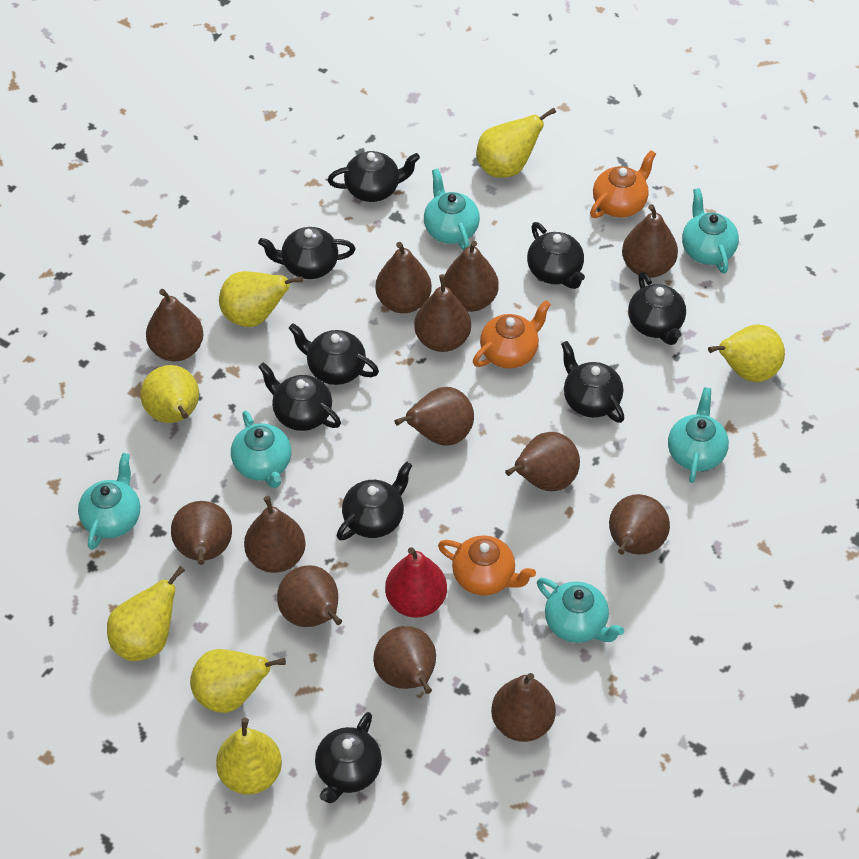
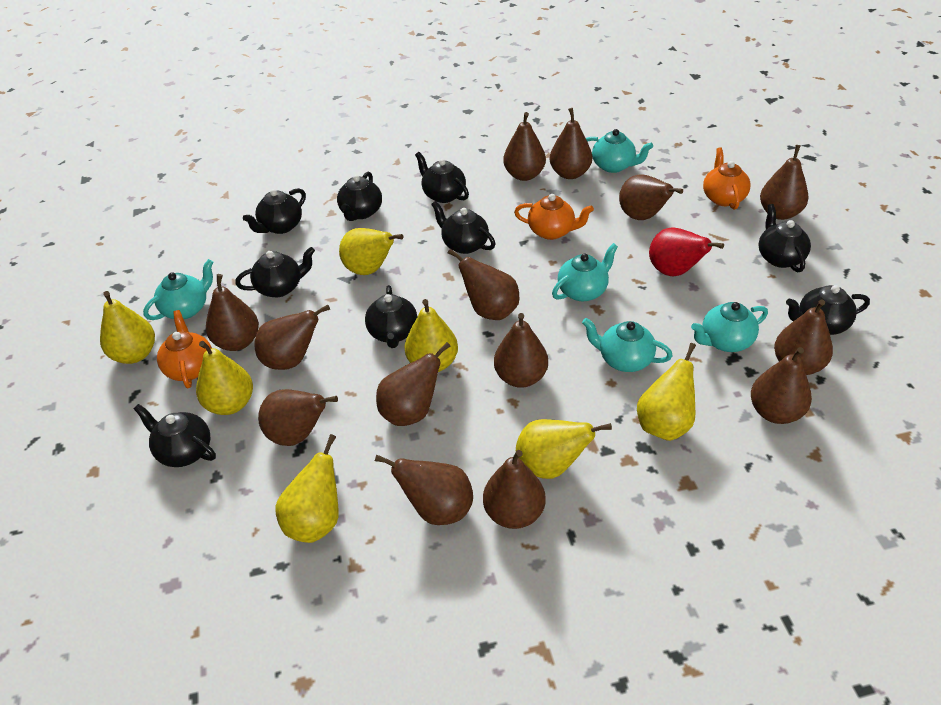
brown pear: [146,289,203,361] [171,501,232,565] [244,496,306,573] [277,565,342,627] [373,626,436,694] [375,242,432,313] [394,387,474,446] [414,274,471,352] [445,241,499,312] [491,673,556,742] [505,432,580,491] [609,494,670,554] [622,204,678,278] = 13 -> [206,274,259,351] [255,304,330,370] [258,389,338,446] [375,454,473,525] [376,342,451,426] [448,249,519,320] [483,450,546,529] [494,313,548,388] [503,112,546,181] [550,108,592,179] [619,174,683,220] [751,347,812,424] [760,145,809,220] [774,300,833,375] = 14
turquoise teapot: [78,453,140,550] [231,410,291,488] [424,169,480,250] [537,578,624,643] [668,387,729,483] [682,188,739,274] = 6 -> [143,259,213,320] [552,243,618,301] [582,318,673,372] [586,129,653,173] [691,302,768,352] = 5

